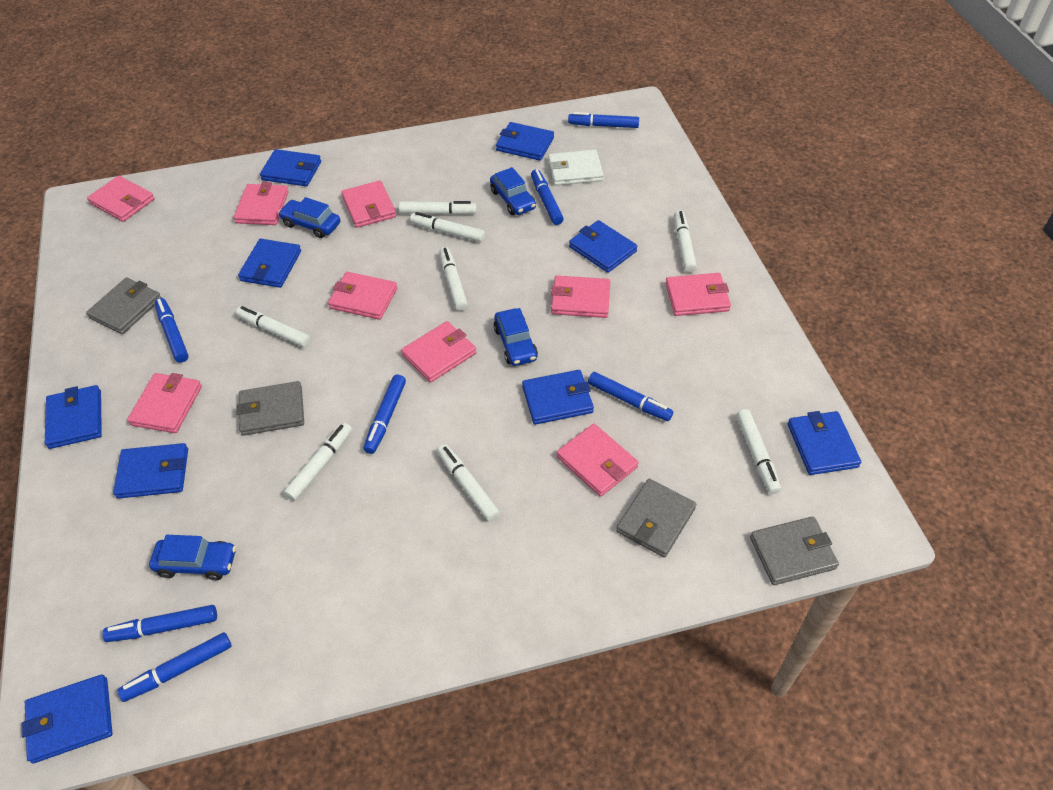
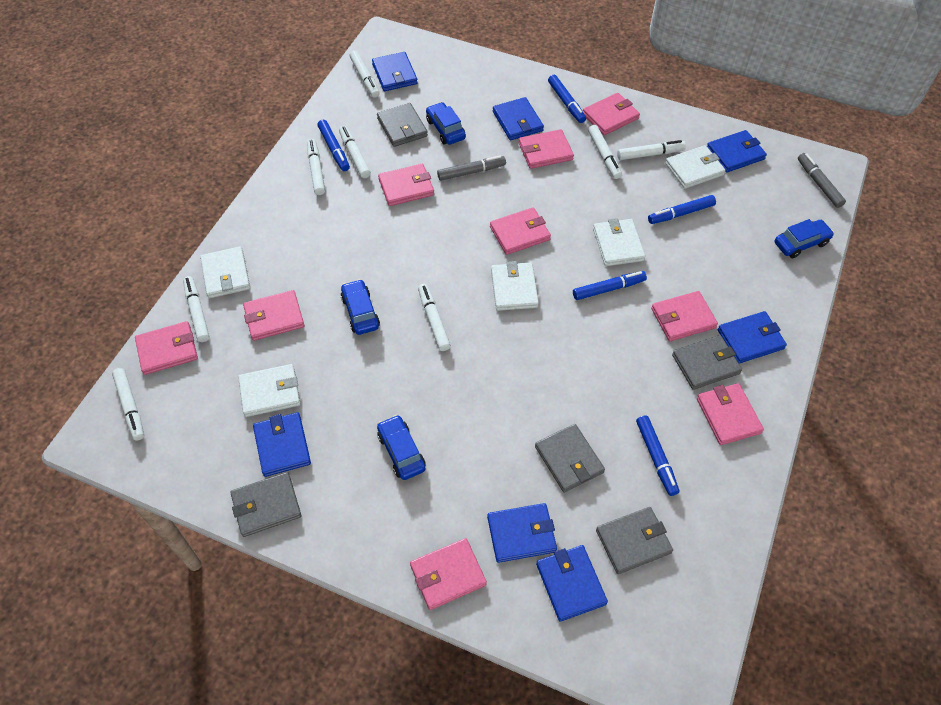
blue marker: [102,605,217,642] [117,632,232,702] [155,298,189,363] [363,374,406,454] [531,169,564,225] [568,112,639,128] [588,372,673,421] = 7 -> [317,120,350,171] [548,75,586,123] [573,271,647,300] [636,415,679,496] [648,195,716,224] = 5
blue wallet: [22,675,113,763] [45,385,102,449] [113,443,188,499] [238,239,301,288] [260,149,321,186] [496,122,554,161] [522,370,594,425] [569,220,637,273] [788,411,861,475] = 9 -> [253,412,311,477] [372,52,418,91] [487,503,557,563] [493,97,544,140] [536,545,608,621] [707,130,767,173] [718,311,787,364] = 7
grey marker: none = 0 -> [437,155,506,181] [798,153,846,208] = 2
grey wallet: [86,278,162,334] [236,381,304,436] [616,479,696,558] [750,516,839,585] = 4 -> [231,472,301,537] [377,103,428,147] [535,424,605,493] [596,507,673,574] [672,335,742,390] = 5
white wallet: [548,150,604,186] = 1 -> [200,247,250,298] [238,364,300,417] [491,261,539,311] [593,218,646,266] [665,145,726,189] = 5

